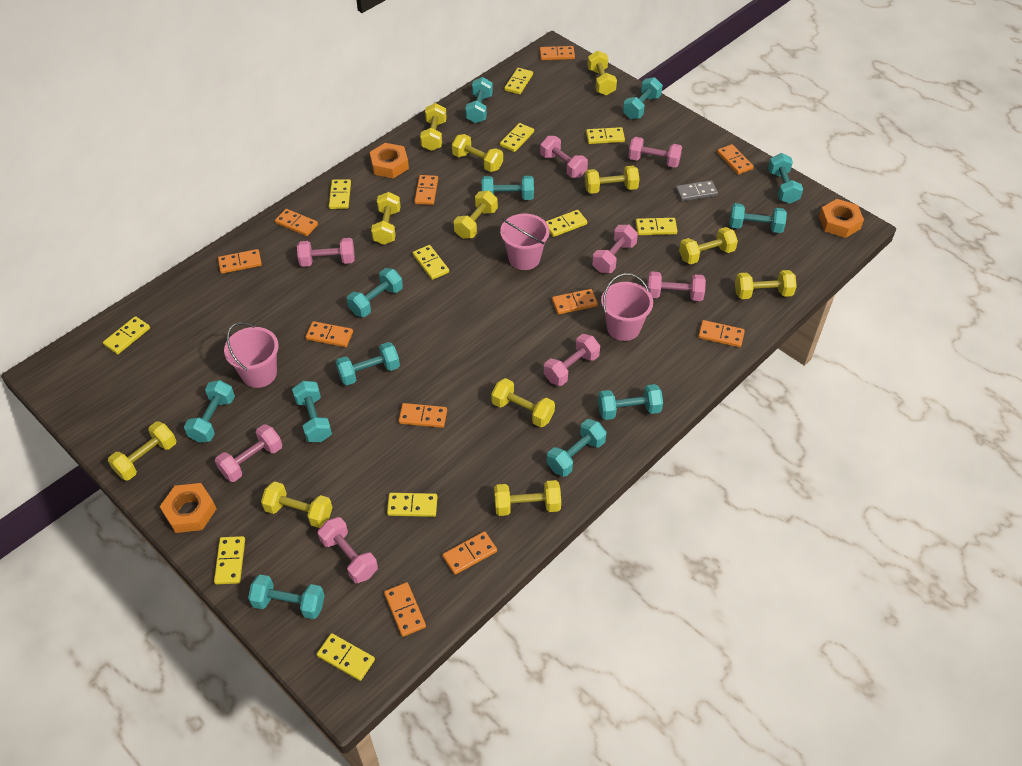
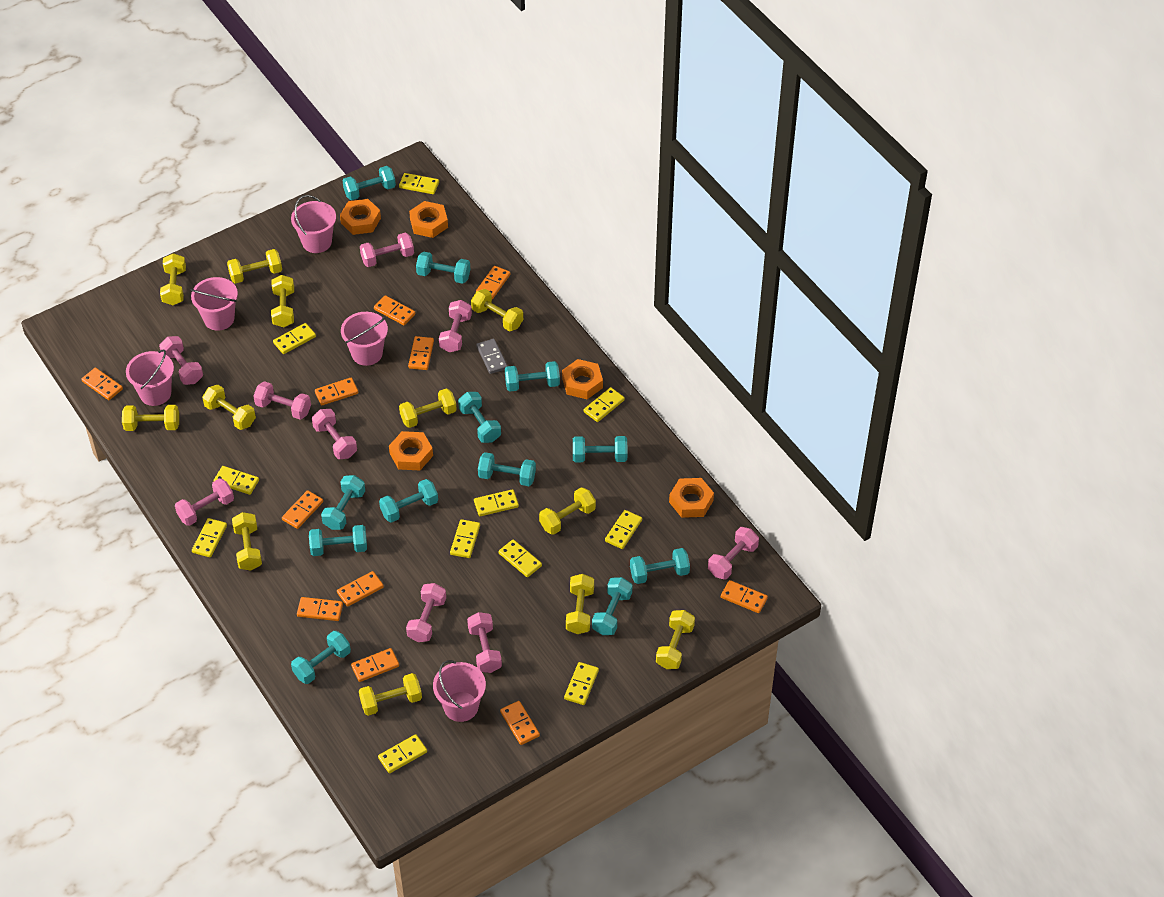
orange nut: [160,483,217,533] [370,143,409,178] [819,199,864,238] = 3 -> [340,199,381,235] [389,431,433,470] [409,201,448,238] [562,359,603,399] [669,478,714,518] = 5
pink bucket: [224,322,279,388] [500,214,549,270] [601,273,653,341] = 3 -> [126,349,174,406] [191,277,238,331] [291,195,336,253] [341,312,388,366] [433,660,486,722] = 5
pink dumbbell: [215,424,282,482] [297,238,355,267] [318,517,378,583] [540,136,588,178] [544,334,600,386] [592,225,638,273] [628,137,682,168] [647,271,706,301] = 8 -> [159,336,203,385] [175,478,234,526] [253,381,311,420] [312,409,357,459] [360,232,414,267] [406,583,446,642] [439,300,472,352] [467,612,502,673] [708,527,759,579] = 9

